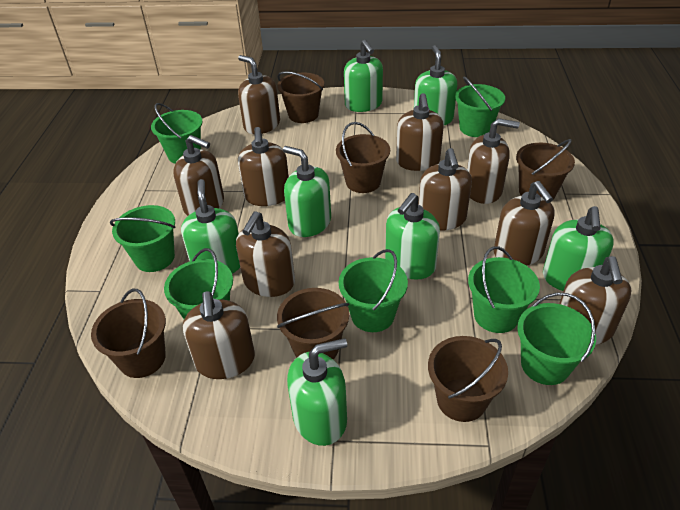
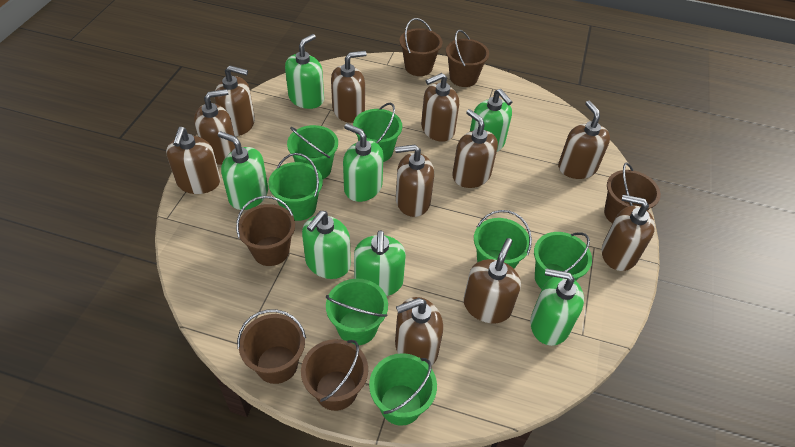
brown soap dispenser: [173,135,224,216] [183,291,255,379] [236,212,295,297] [238,55,280,134] [238,127,289,206] [396,93,444,171] [418,148,472,230] [467,118,520,204] [494,181,555,266] [559,256,632,345] = 10 -> [166,127,221,194] [194,89,235,164] [215,66,255,136] [331,51,367,123] [395,145,434,217] [395,297,443,365] [421,73,459,142] [452,109,498,188] [463,238,521,323] [558,101,610,179] [602,194,655,271] = 11

